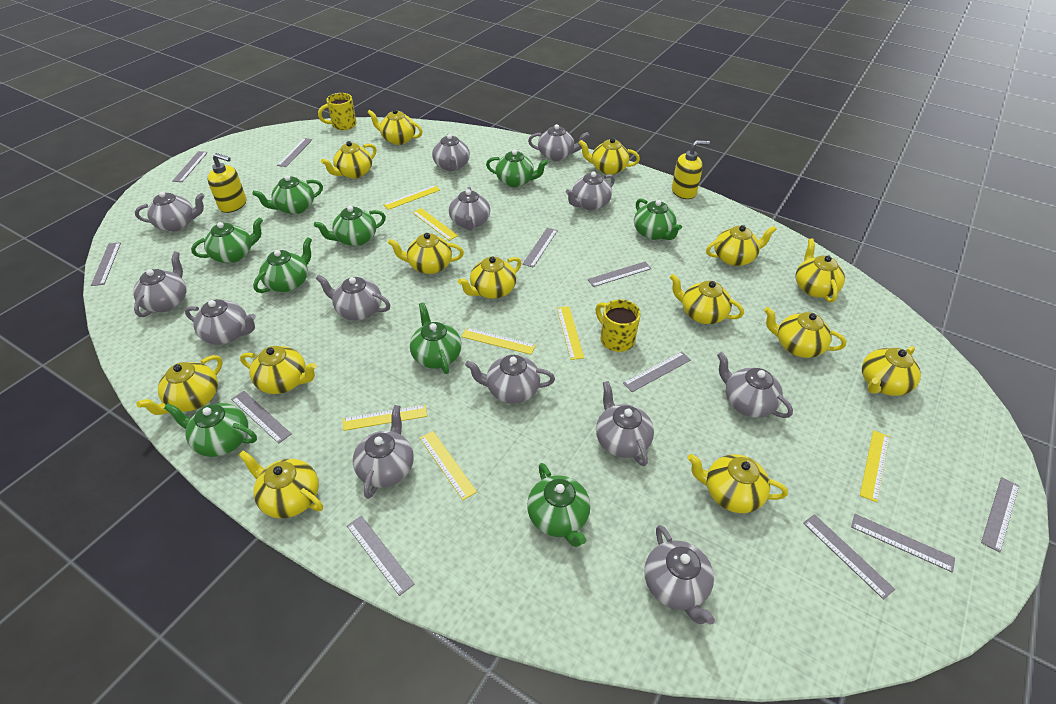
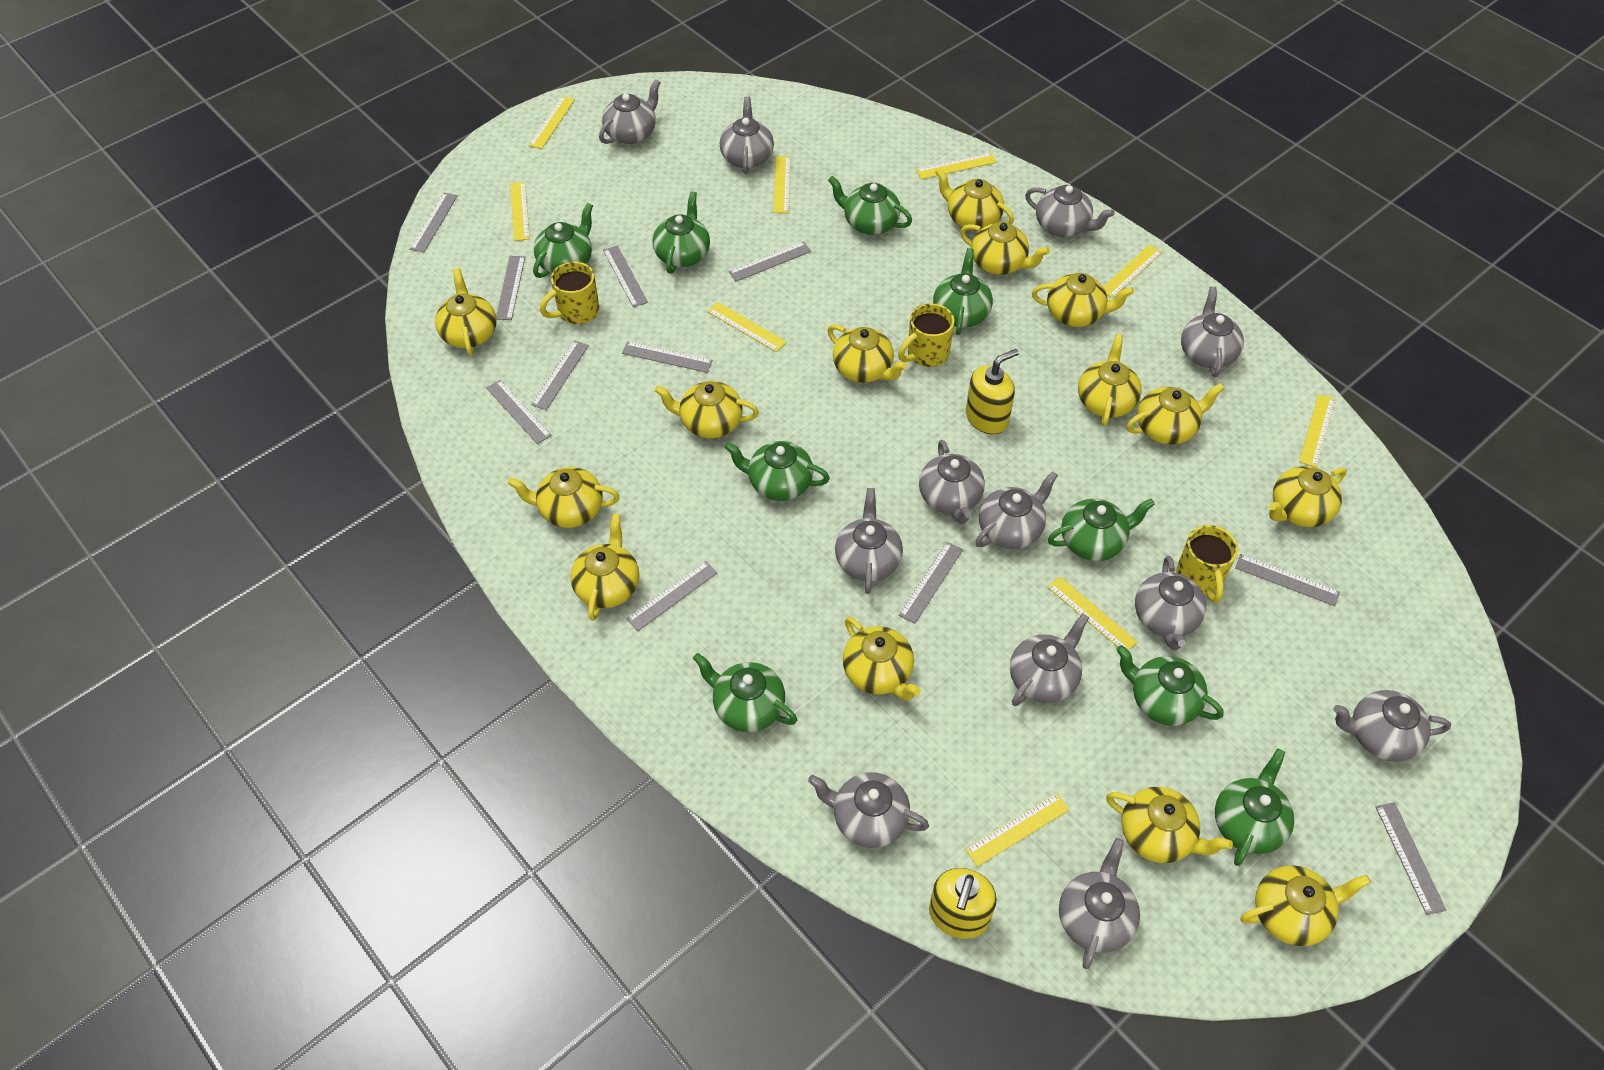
grey teapot: [133,251,186,317] [135,192,205,232] [185,299,256,345] [316,275,390,320] [353,405,414,499] [432,134,470,171] [449,187,490,231] [465,355,555,404] [528,124,589,161] [566,172,615,210] [596,381,654,466] [644,525,715,625] [717,352,793,418] = 13 -> [599,79,661,144] [720,96,774,174] [808,772,929,848] [835,488,903,594] [919,440,985,524] [975,471,1058,549] [1010,614,1089,706] [1025,185,1115,237] [1059,838,1140,969] [1135,556,1206,650] [1181,287,1244,377] [1333,690,1451,762] = 12
yellow mug: [318,93,357,130] [595,299,641,352] = 2 -> [540,261,599,324] [898,303,955,367] [1176,525,1238,603] = 3
yellow ruler: [343,405,427,431] [383,185,440,210] [412,208,458,241] [420,431,477,500] [461,328,536,355] [557,306,584,360] [860,430,889,502] = 7 -> [510,182,530,241] [529,96,575,149] [707,302,787,352] [773,156,790,213] [916,153,997,179] [965,793,1069,867] [1048,576,1138,650] [1103,245,1162,298] [1299,394,1336,467] = 9

